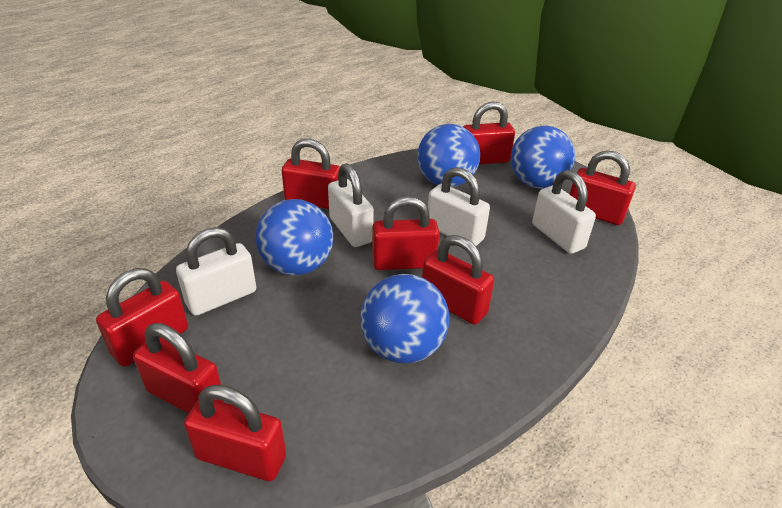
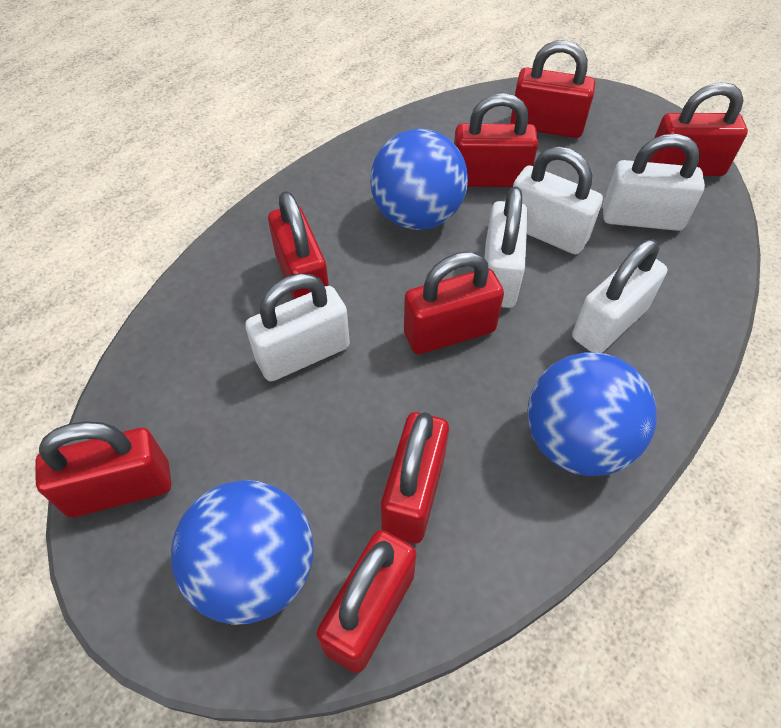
blue ball: [256,199,333,276] [360,274,449,364] [417,124,480,187] [511,126,575,189] = 4 -> [171,480,314,625] [370,129,468,230] [527,352,657,476] = 3
white padlock: [176,227,256,316] [328,163,374,247] [428,167,490,246] [532,170,596,254] = 4 -> [245,273,350,381] [484,187,527,308] [513,146,603,254] [572,239,667,353] [603,134,705,231] = 5

